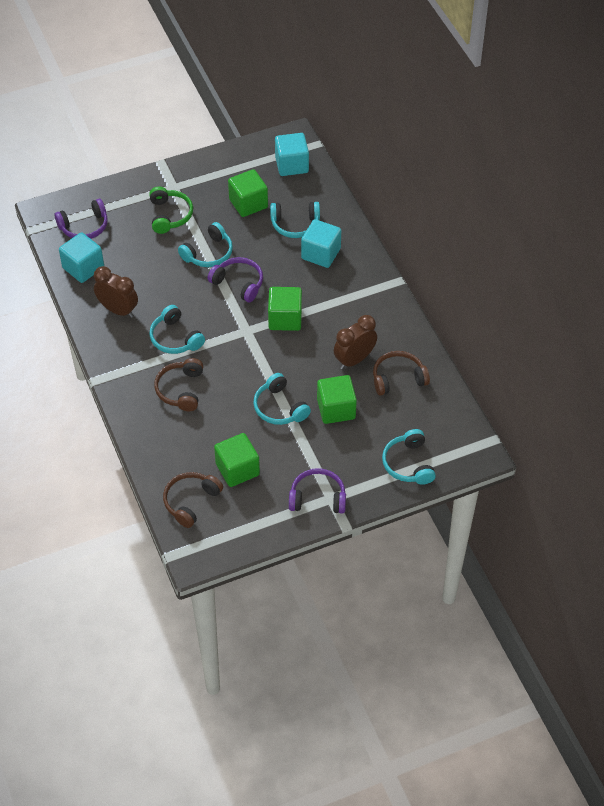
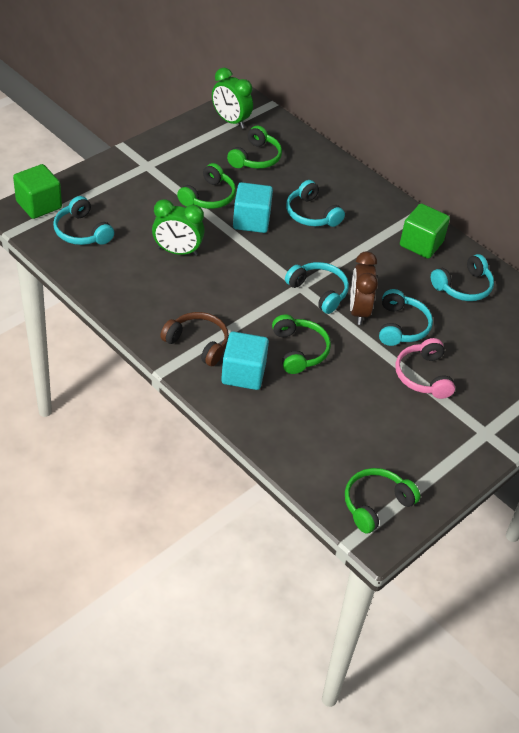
brown clock: [94,266,138,318] [334,315,377,369] = 2 -> [350,252,378,325] = 1
brown headphones: [154,358,203,411] [163,472,223,528] [373,351,430,396] = 3 -> [160,312,229,366] = 1
green clock: none = 0 -> [152,199,205,256] [212,68,253,129] = 2
green cube: [214,433,260,487] [228,169,268,217] [268,287,302,331] [317,375,357,424] = 4 -> [13,164,62,219] [400,203,450,259] = 2
green headphones: [149,187,193,234] = 1 -> [177,163,236,209] [227,126,282,169] [272,315,331,374] [345,468,420,534] = 4
pink headphones: none = 0 -> [395,338,455,399] = 1
purple headphones: [55,199,108,239] [208,257,263,302] [289,468,346,514] = 3 -> none = 0
turquoise cube: [59,232,104,283] [275,133,309,176] [301,219,341,268] = 3 -> [221,331,269,390] [233,182,273,233] = 2

